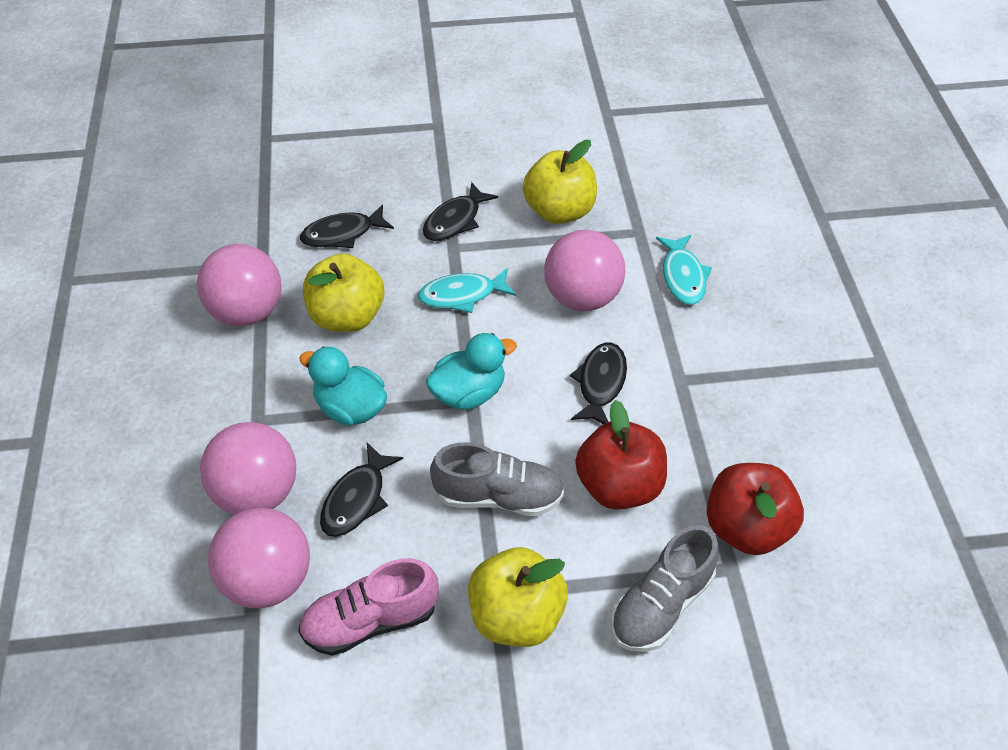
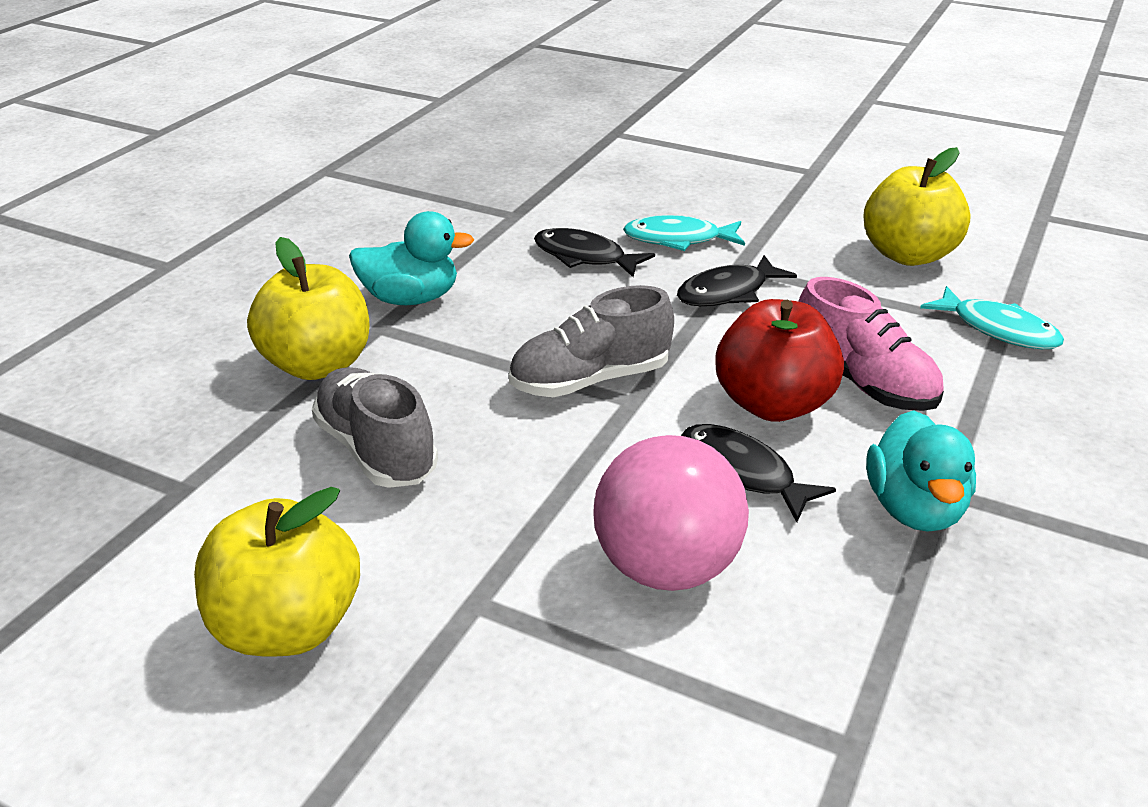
black fish: [300,204,394,248] [320,443,403,537] [423,182,498,241] [570,342,627,424] = 4 -> [534,228,655,277] [677,255,797,306] [681,424,836,522] = 3
pink ball: [197,244,281,326] [200,422,296,514] [208,508,310,608] [544,230,626,311] = 4 -> [593,435,749,591] = 1
red apple: [576,400,667,510] [707,463,804,555] = 2 -> [715,299,844,422] = 1

